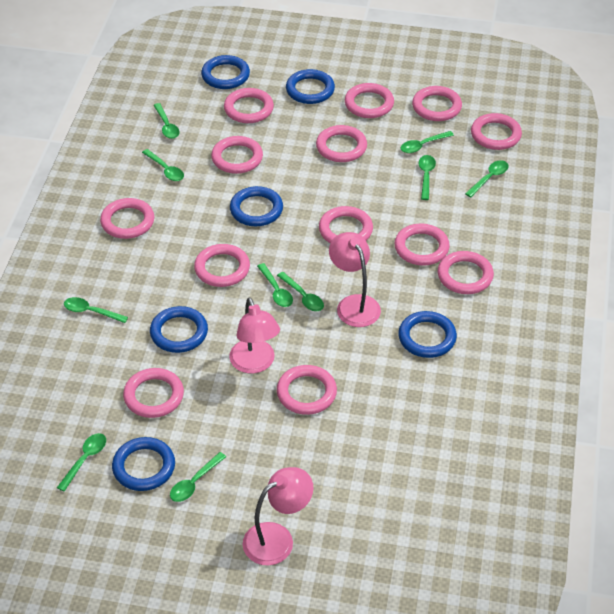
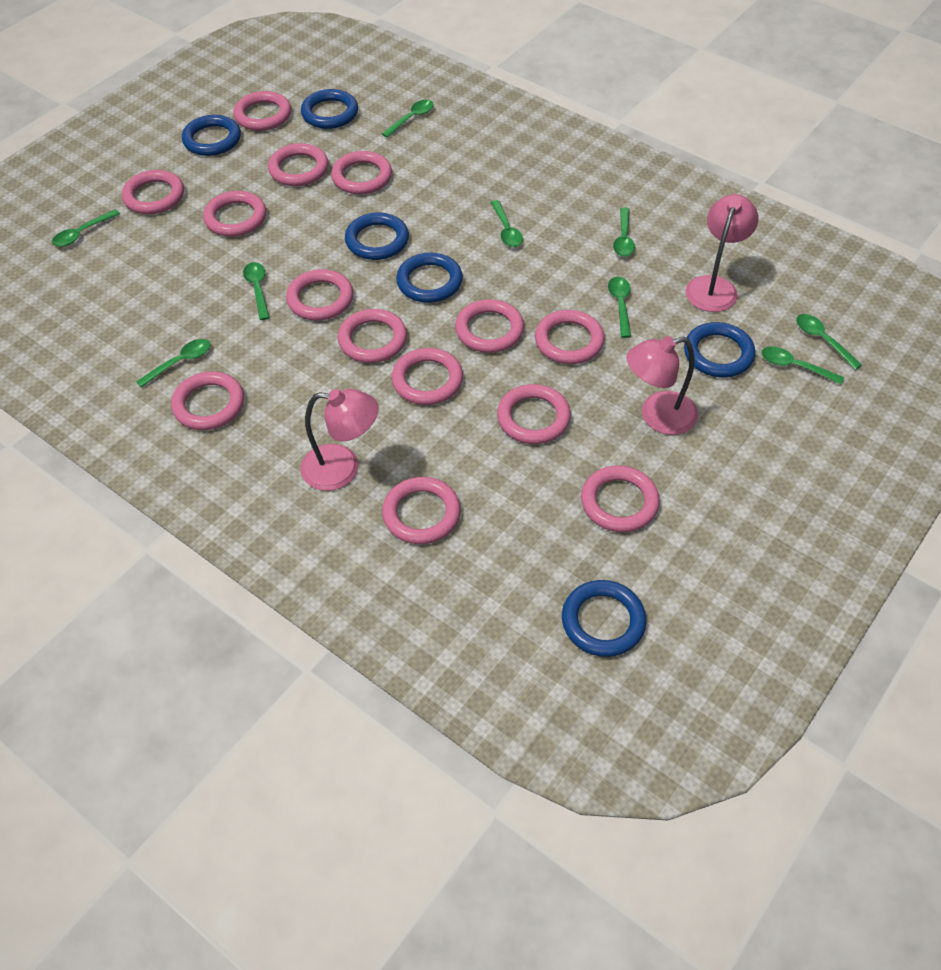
green spoon: [57,433,106,492] [64,297,128,323] [142,149,184,181] [153,103,179,139] [170,452,226,502] [257,263,293,307] [277,272,324,311] [401,131,454,153] [418,155,436,200] [465,160,508,197] = 10 -> [52,209,120,247] [136,339,211,387] [243,262,270,320] [382,100,434,138] [490,200,523,247] [608,277,631,338] [613,207,635,257] [761,346,844,385] [796,314,862,370] = 9
pink ring: [100,198,154,239] [123,368,184,418] [194,244,250,287] [211,136,263,174] [224,88,274,123] [277,365,337,415] [316,125,367,162] [319,206,373,243] [345,83,394,118] [394,223,450,266] [412,86,462,121] [438,251,494,294] [471,113,522,150] = 13 -> [122,170,184,214] [171,371,244,430] [203,191,266,237] [233,91,291,131] [268,143,328,186] [286,269,353,321] [331,151,392,195] [338,309,407,363] [382,477,461,544] [392,348,463,405] [455,299,524,353] [497,384,571,444] [535,310,605,364] [581,466,660,532] = 14

